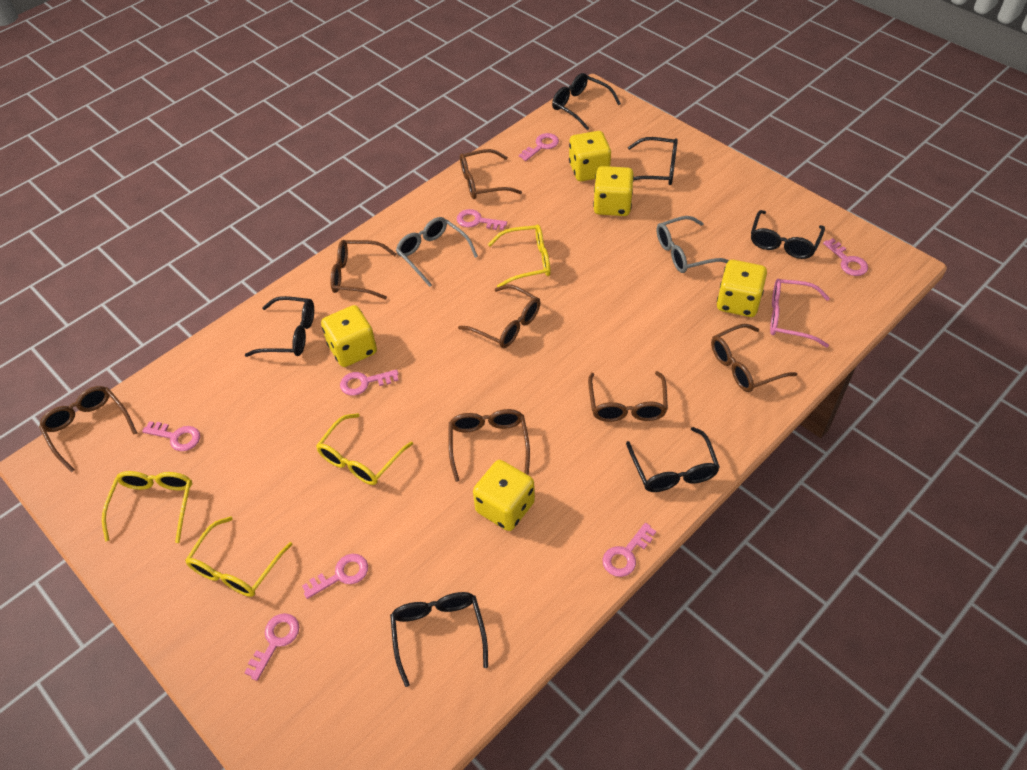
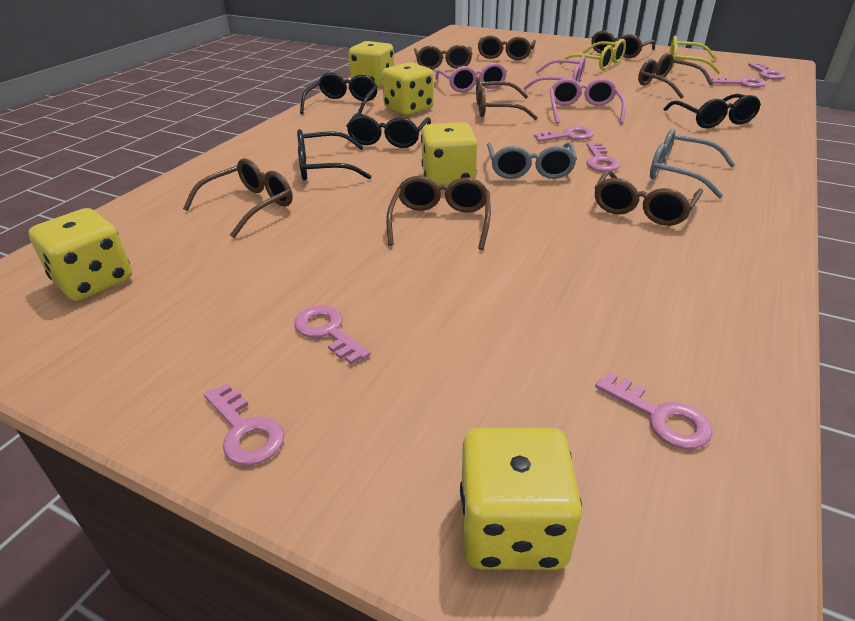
black glasses: [245,296,314,357] [390,592,488,687] [552,73,621,130] [626,427,720,492] [628,137,678,185] [751,210,825,259] = 6 -> [297,129,372,181] [300,72,378,114] [347,113,431,148] [663,94,761,128] = 4
brown glasses: [39,386,137,473] [330,240,397,299] [448,409,530,482] [458,284,540,348] [460,149,522,199] [588,371,668,422] [711,324,797,392] = 7 -> [183,158,293,238] [386,176,491,250] [414,45,472,70] [476,77,538,120] [478,36,536,60] [591,31,655,58] [595,170,703,226] [638,53,713,99] = 8
pink glasses: [770,279,830,348] = 1 -> [435,63,507,92] [523,56,585,90] [550,78,626,124] = 3
pink key: [142,421,200,451] [244,613,299,681] [302,554,368,599] [340,369,399,396] [457,209,507,230] [519,133,559,161] [602,523,656,577] [823,238,868,276] = 8 -> [204,383,284,465] [294,305,370,365] [534,126,594,142] [586,142,620,172] [595,373,713,449] [711,77,766,88] [748,63,786,80] = 7
yellow glasses: [102,471,192,543] [185,516,293,597] [316,413,413,485] [488,225,550,287] = 4 -> [559,39,626,70] [669,36,721,74] = 2

